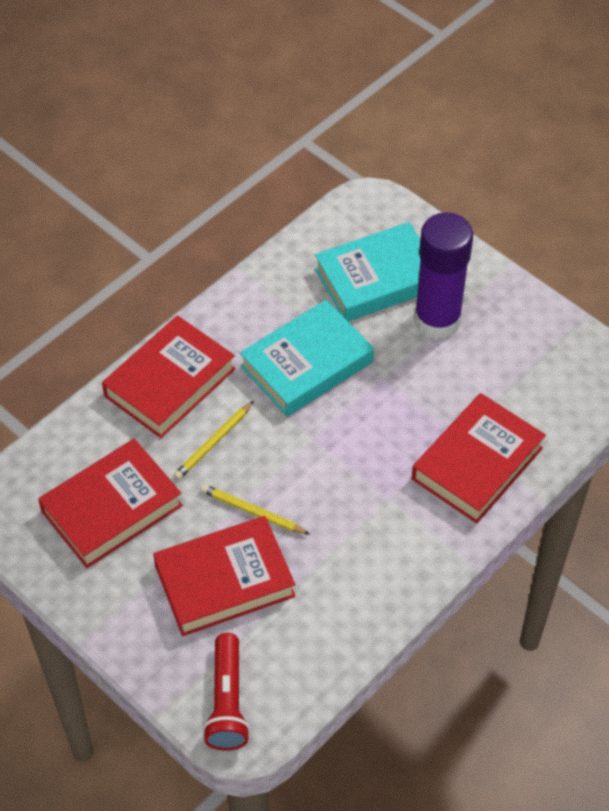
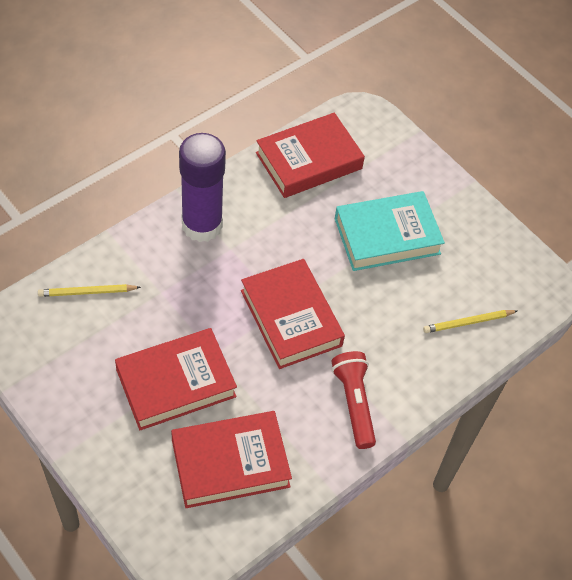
turquoise book: [240,300,374,417] [315,222,421,321] = 2 -> [335,191,445,271] = 1

